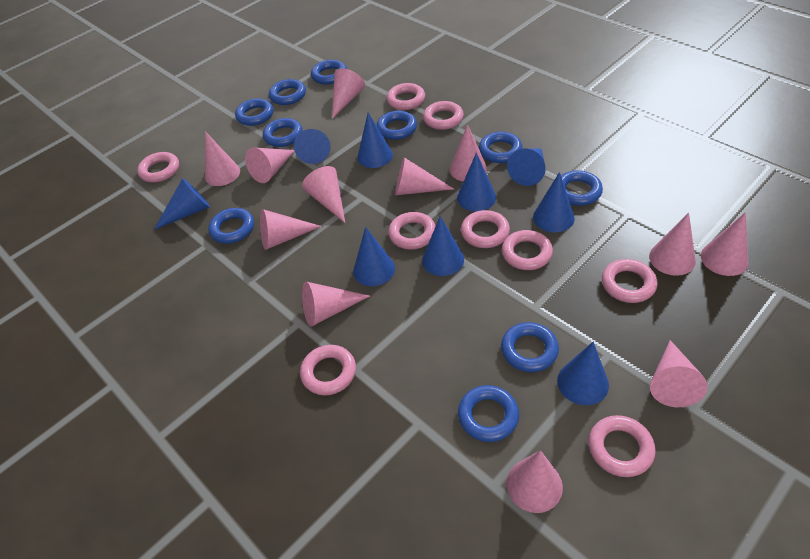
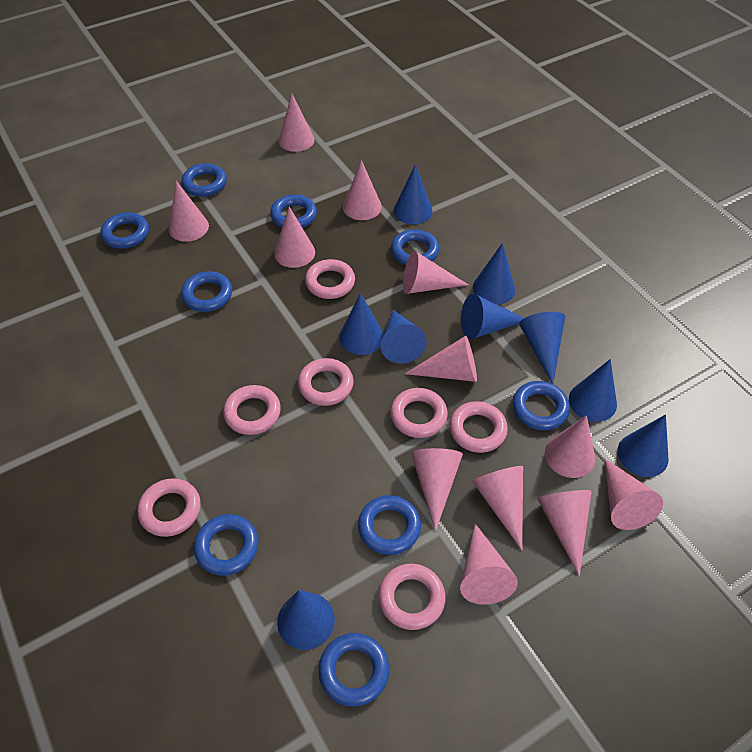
blue ring: [208,208,254,244] [235,98,273,126] [263,118,303,147] [269,79,306,105] [311,60,347,85] [376,111,417,140] [458,385,519,442] [479,132,522,163] [501,322,559,372] [561,170,603,206] = 10 -> [100,212,149,249] [181,163,227,197] [181,271,232,312] [194,514,259,576] [270,194,317,228] [318,633,389,707] [358,495,421,555] [391,229,440,265] [512,381,570,430] = 9
pink ring: [137,152,179,183] [300,345,356,395] [387,83,425,110] [388,212,436,250] [423,101,464,130] [461,210,510,248] [502,230,553,270] [588,415,656,477] [602,259,657,303] = 9 -> [137,478,201,537] [223,385,281,435] [298,358,354,406] [305,259,355,299] [378,564,446,630] [390,388,448,438] [449,401,508,453] = 7

